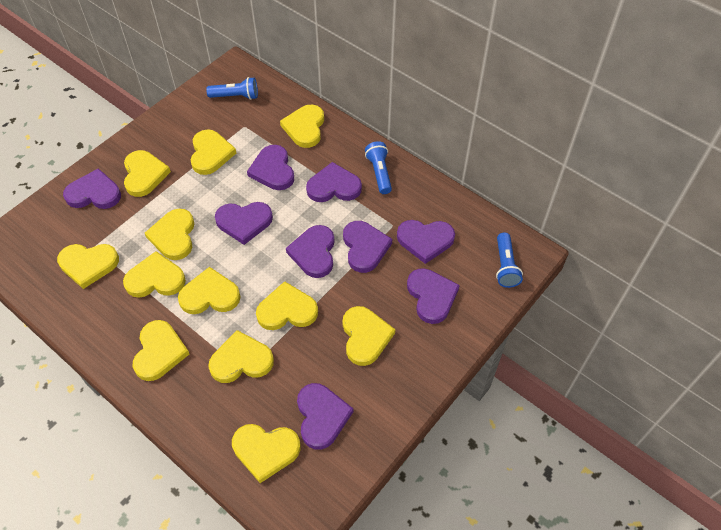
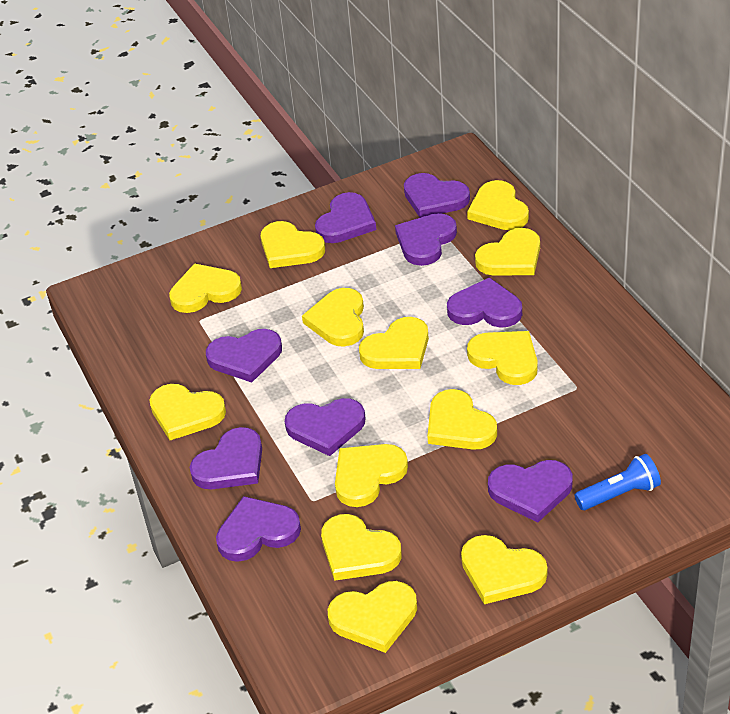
blue flashlight: [206,77,258,100] [365,141,392,194] [496,232,523,288] = 3 -> [575,454,661,510] = 1
yellow heart: [57,244,119,289] [123,251,186,298] [124,150,171,197] [133,320,189,381] [145,209,194,260] [178,267,240,314] [191,129,236,175] [208,330,274,383] [232,424,301,483] [256,281,318,330] [280,105,324,148] [343,306,395,366] = 12 -> [149,384,226,440] [169,264,242,313] [261,221,325,268] [302,288,364,347] [321,514,402,581] [328,581,417,653] [335,444,408,507] [359,317,429,369] [427,389,497,450] [461,535,548,604] [467,180,529,230] [467,331,538,385] [475,228,540,275] = 13

